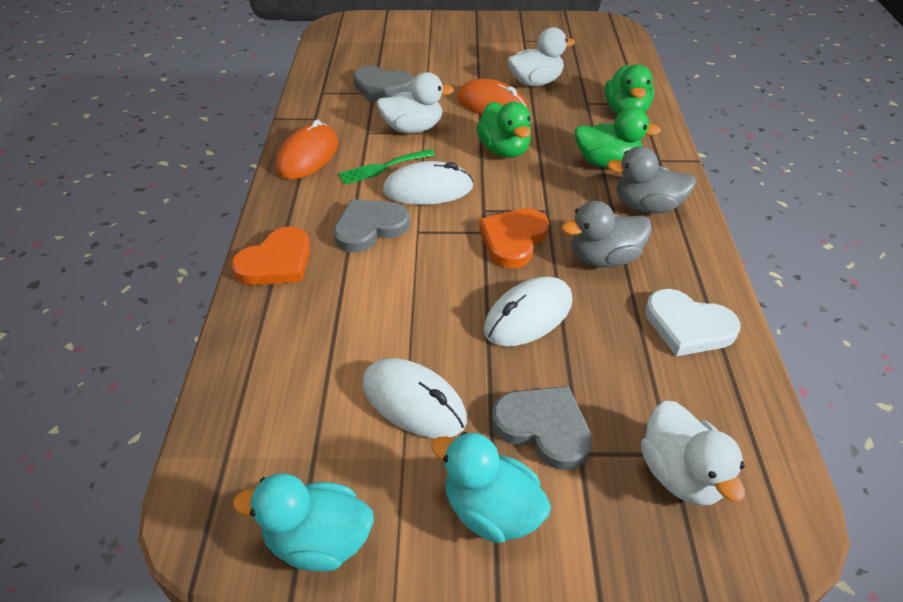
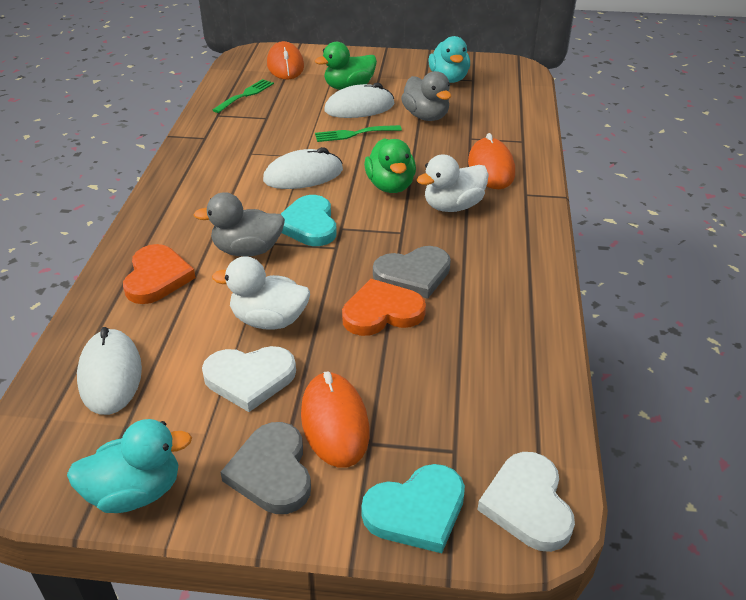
green duck: [476,102,531,158] [574,107,661,168] [605,64,654,114] = 3 -> [315,42,377,90] [364,138,416,193] = 2
green fork: [338,149,435,185] = 1 -> [213,79,274,113] [315,125,402,142] = 2
grey heart: [333,199,410,252] [353,66,414,103] [492,386,592,470] = 3 -> [220,422,311,514] [373,246,451,299] = 2
orange mouse: [276,119,338,180] [457,79,528,115] = 2 -> [267,41,304,79] [301,372,370,468] [468,133,515,189] = 3
turquoise heart: none = 0 -> [281,195,337,246] [361,464,465,553] = 2
white duck: [376,72,454,133] [508,27,575,86] [641,401,745,506] = 3 -> [212,256,310,330] [417,154,489,212] = 2
white heart: [645,289,741,356] = 1 -> [202,346,296,412] [477,452,575,552] = 2

